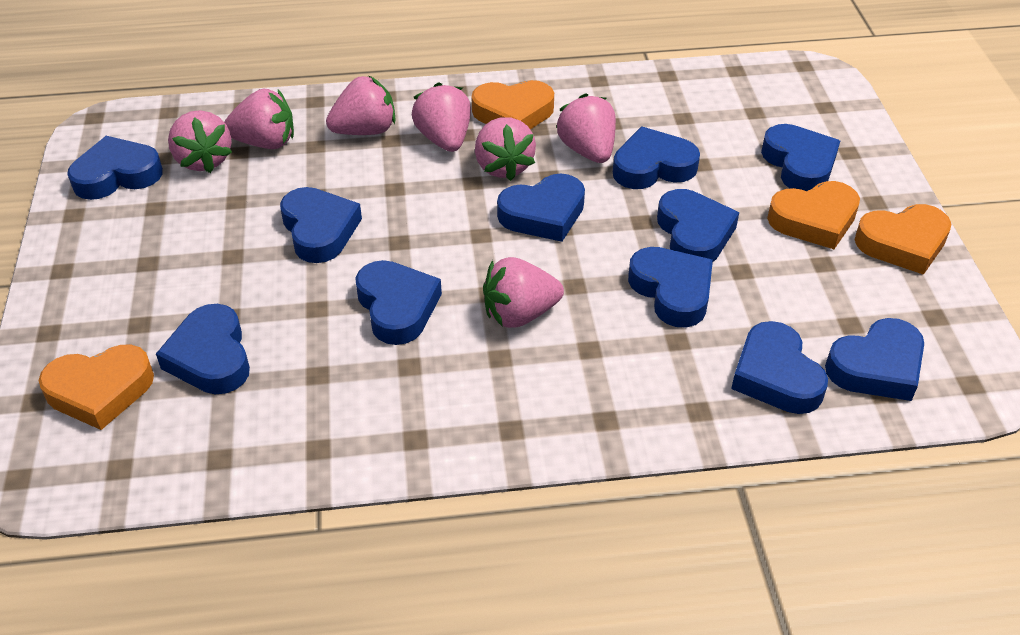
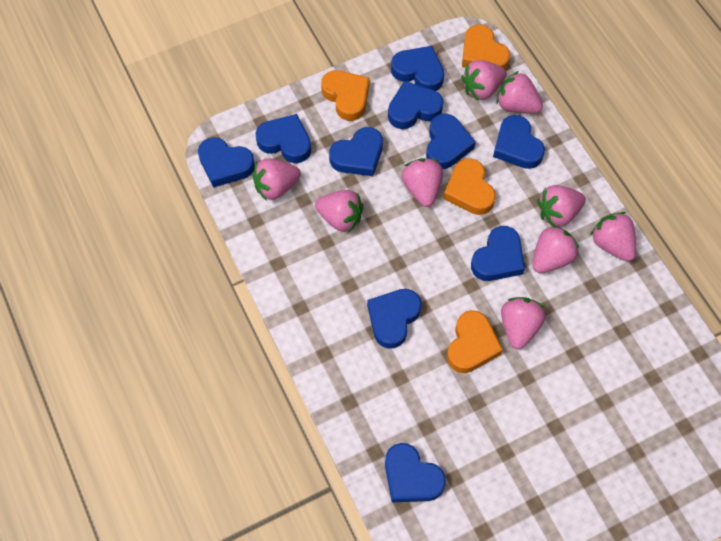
blue heart: [67,136,163,200] [156,304,250,394] [280,187,362,263] [355,260,442,345] [497,173,585,242] [613,127,700,189] [628,247,713,327] [657,189,739,262] [731,321,828,414] [761,124,840,191] [825,318,924,401] = 11 -> [198,137,255,188] [255,114,311,163] [329,127,383,176] [367,289,422,349] [385,443,446,502] [388,81,443,129] [391,46,444,91] [426,114,476,169] [471,226,525,281] [493,115,545,169] = 10
pink strawberry: [168,110,232,173] [224,88,294,149] [326,75,396,135] [412,82,471,152] [475,117,536,181] [483,257,564,328] [556,94,616,163] = 7 -> [253,158,301,201] [315,190,363,233] [402,158,443,207] [461,60,507,101] [496,71,543,114] [501,297,546,349] [533,225,579,273] [537,185,586,227] [590,212,636,261] = 9

